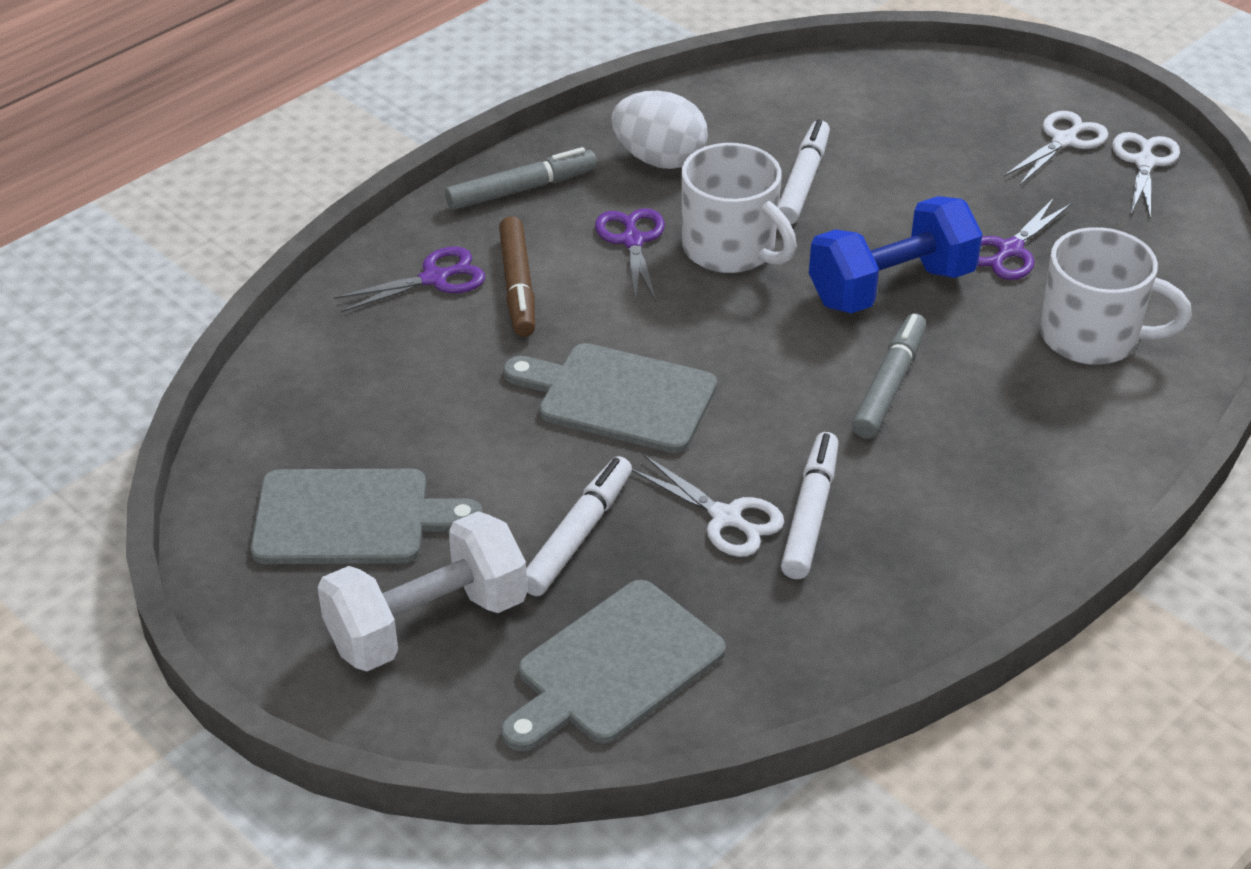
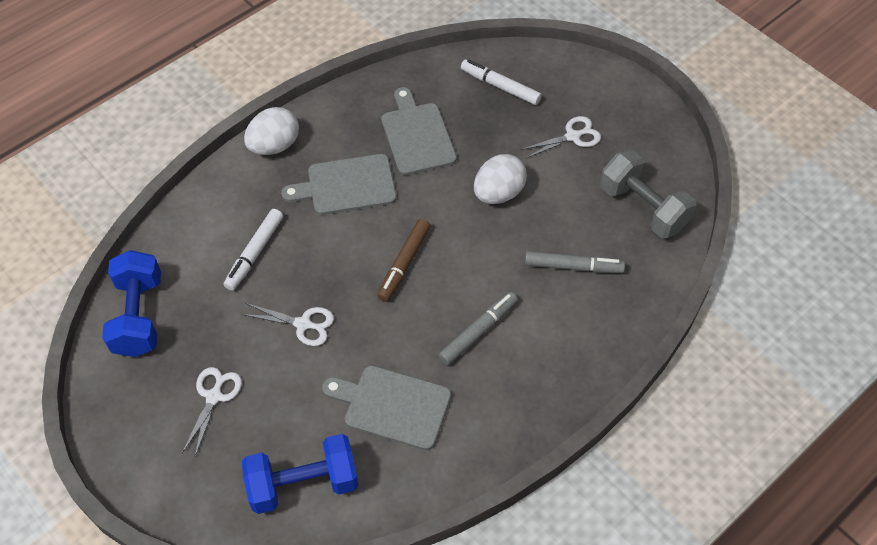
blue dumbbell: [809,196,983,313] = 1 -> [102,250,161,357] [242,434,358,514] = 2
grey dumbbell: none = 0 -> [600,150,696,238] = 1
purple scissors: [333,247,485,312] [595,208,665,302] [977,198,1072,280] = 3 -> none = 0
white dumbbell: [317,511,527,671] = 1 -> none = 0
white egg: [611,91,708,169] = 1 -> [244,107,299,155] [474,154,527,204] = 2
white marker: [526,456,632,596] [779,119,830,224] [781,432,839,579] = 3 -> [224,209,283,291] [461,59,542,105] = 2
white mug: [682,143,797,273] [1040,227,1192,365] = 2 -> none = 0

